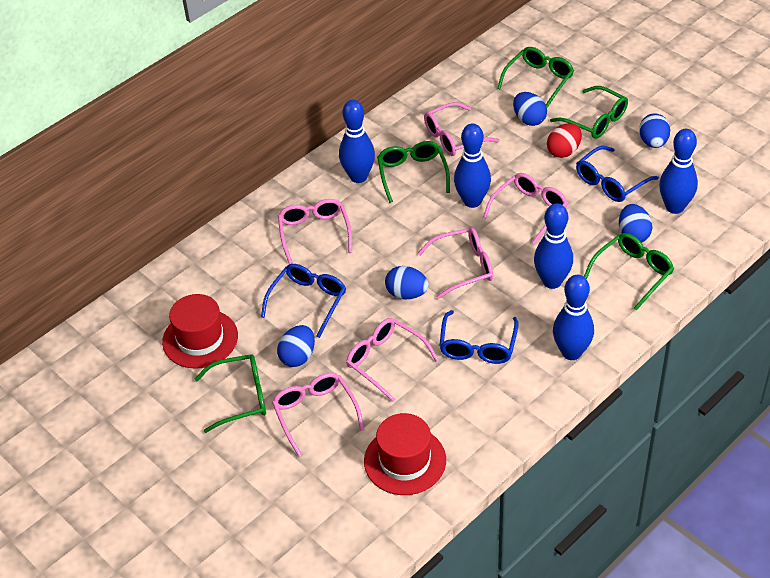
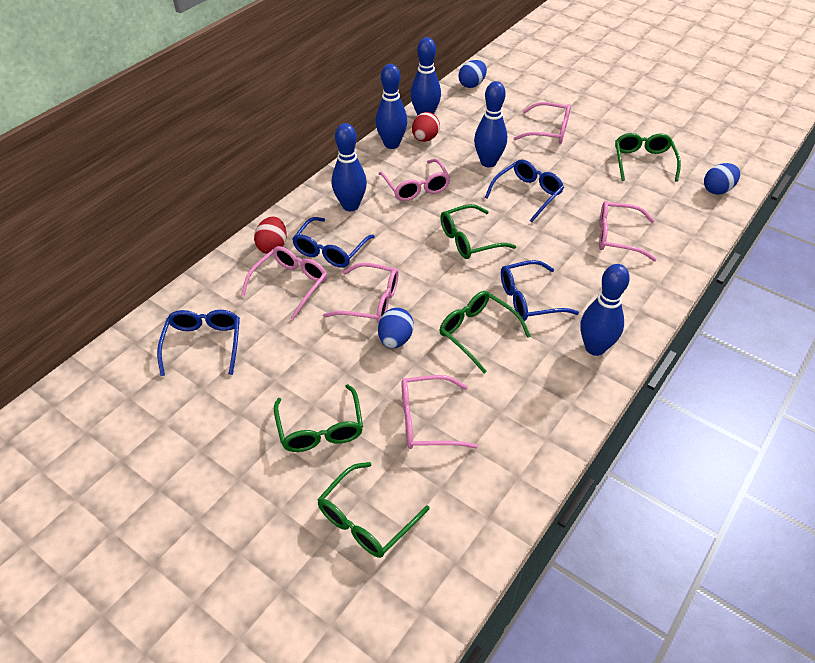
blue egg: [277,325,315,367] [385,266,429,299] [513,92,547,126] [619,204,652,243] [639,113,670,148] = 5 -> [378,308,414,348] [459,60,487,88] [704,163,740,195] = 3
blue glasses: [261,264,346,338] [439,310,519,364] [576,146,659,202] = 3 -> [157,310,240,376] [292,217,375,268] [485,160,564,222] [501,260,579,321] = 4
red egg: [547,123,582,158] = 1 -> [254,217,287,254] [412,112,440,142] = 2
red hat: [162,294,238,369] [364,413,446,495] = 2 -> none = 0

